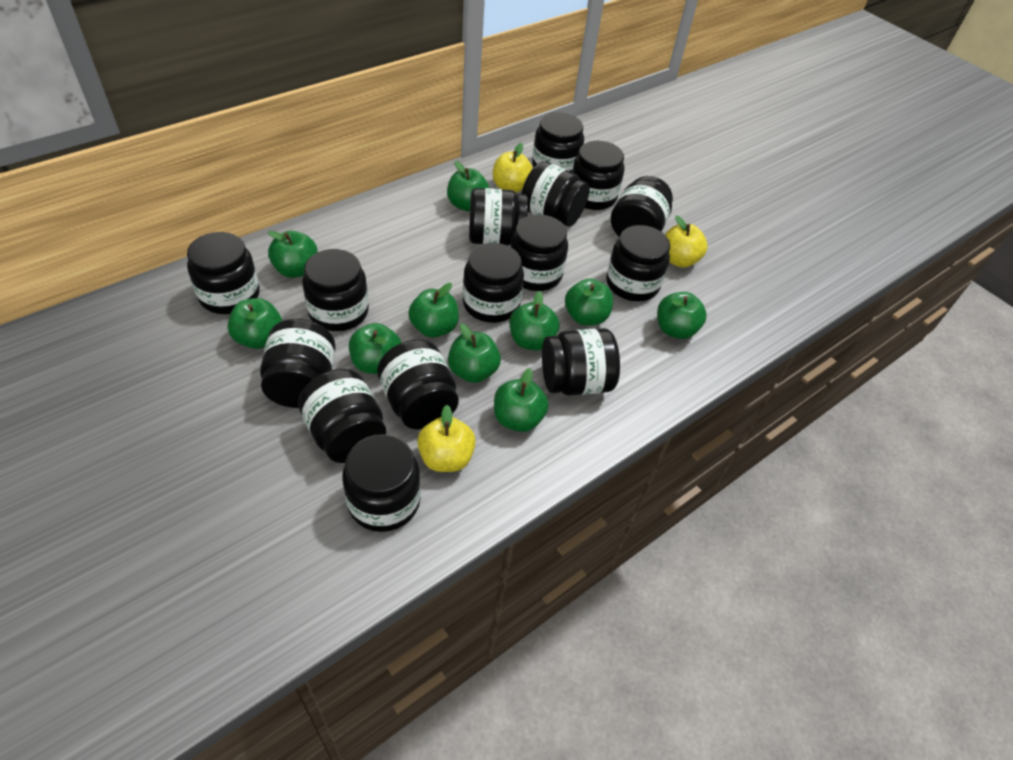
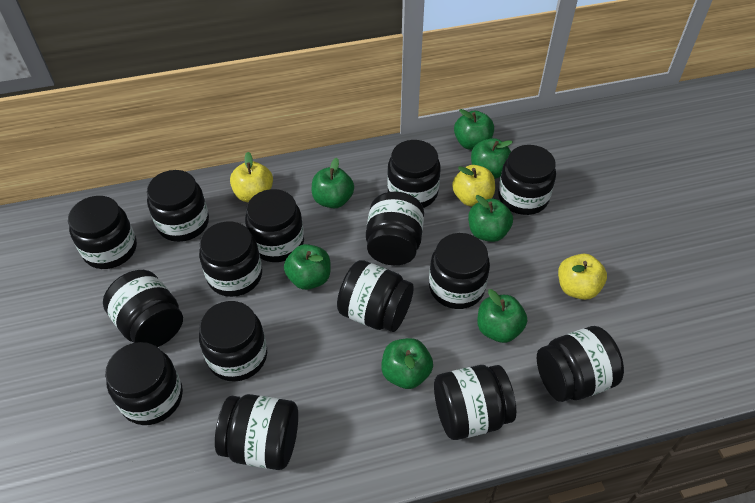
green apple: [228,298,282,349] [268,231,318,278] [349,323,402,374] [408,283,459,338] [447,161,489,211] [448,323,501,383] [494,368,549,432] [509,291,560,351] [565,278,613,326] [657,292,707,339] = 10 -> [284,244,331,290] [312,158,354,208] [381,338,433,389] [454,109,494,150] [468,195,513,242] [471,138,513,179] [477,289,527,343] = 7

